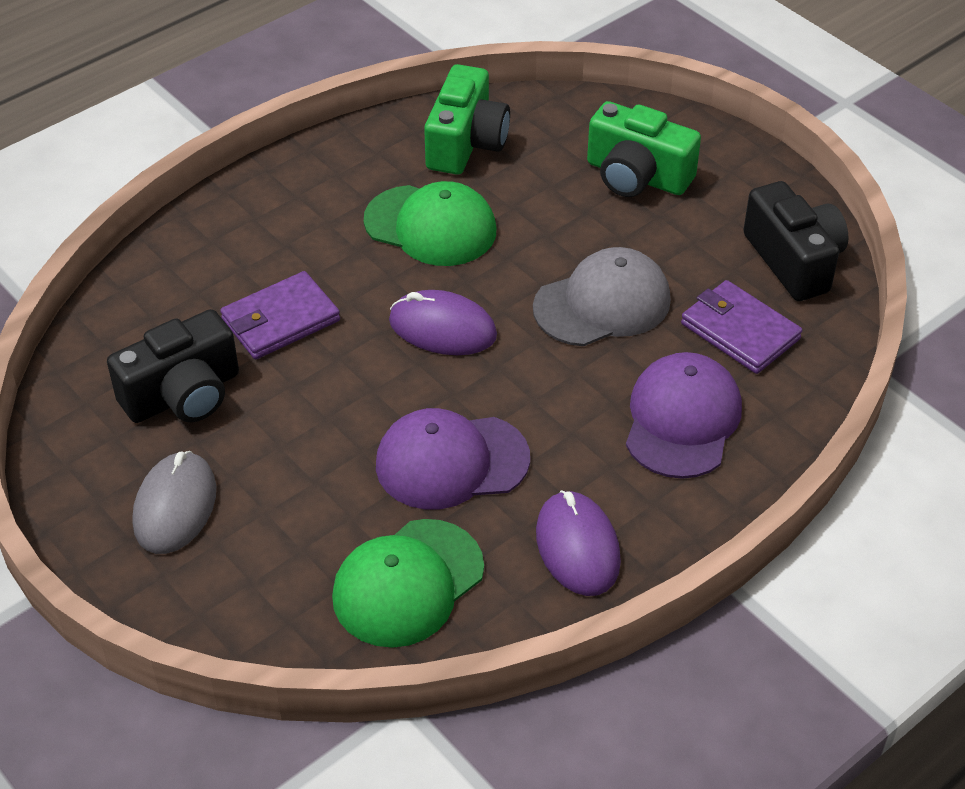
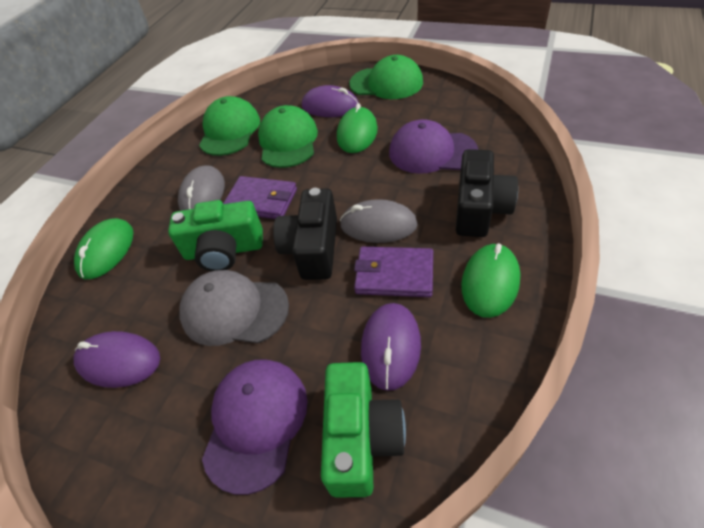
green cap: [332,519,484,648] [364,181,496,266] = 2 -> [199,96,260,156] [258,105,318,168] [349,55,423,99] = 3
green mouse: none = 0 -> [74,218,133,279] [337,103,378,153] [461,243,521,318] = 3
grey mouse: [133,451,216,554] = 1 -> [178,165,225,211] [340,199,418,243] = 2
purple mouse: [389,290,497,355] [536,490,621,596] = 2 -> [74,331,160,388] [302,85,359,117] [361,303,421,391] = 3

